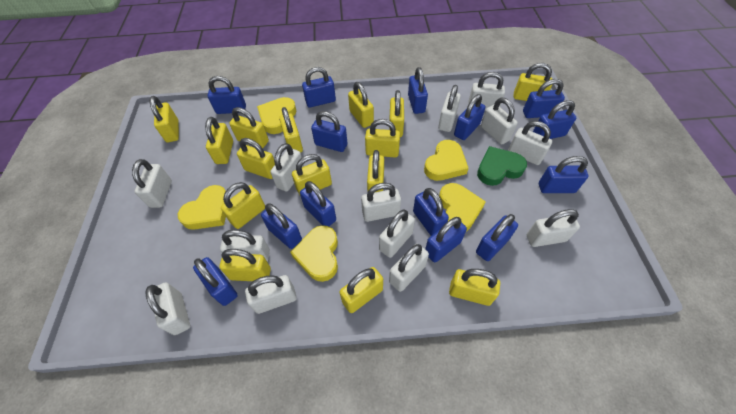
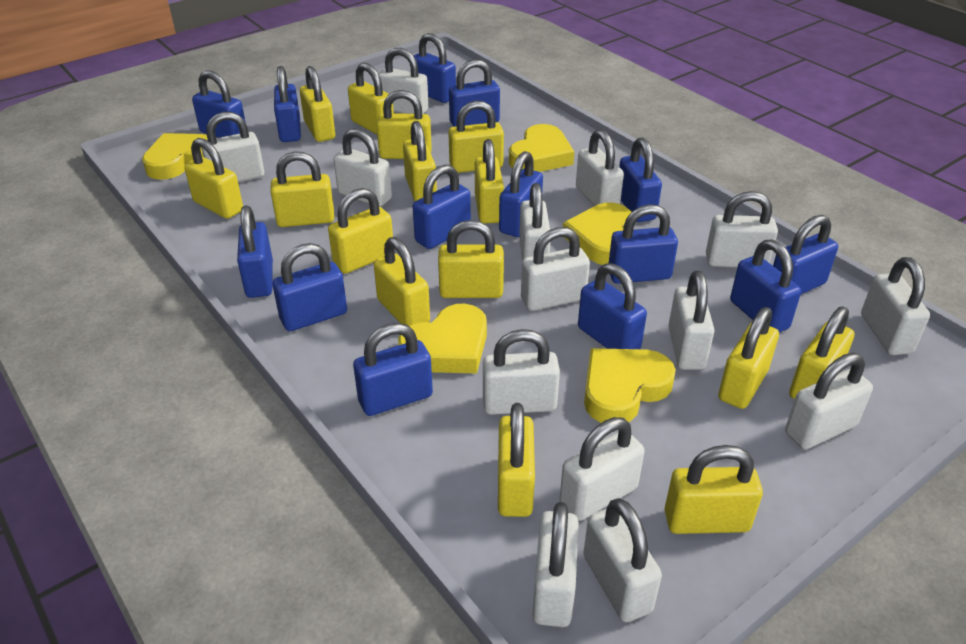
green heart: [477,146,527,186] = 1 -> none = 0
white padlock: [132,159,172,208] [145,282,190,335] [220,230,270,262] [245,275,297,314] [270,143,304,192] [361,183,401,222] [379,210,415,258] [389,244,429,292] [438,85,461,132] [468,72,505,110] [481,98,518,145] [508,121,552,165] [527,209,580,247] = 13 -> [201,112,264,182] [334,128,392,207] [379,48,429,114] [483,329,560,415] [519,183,550,261] [521,227,590,311] [532,502,579,627] [560,417,645,521] [576,129,624,206] [583,498,662,622] [668,271,715,370] [706,191,778,267] [785,353,873,449] [861,257,930,355] = 14

